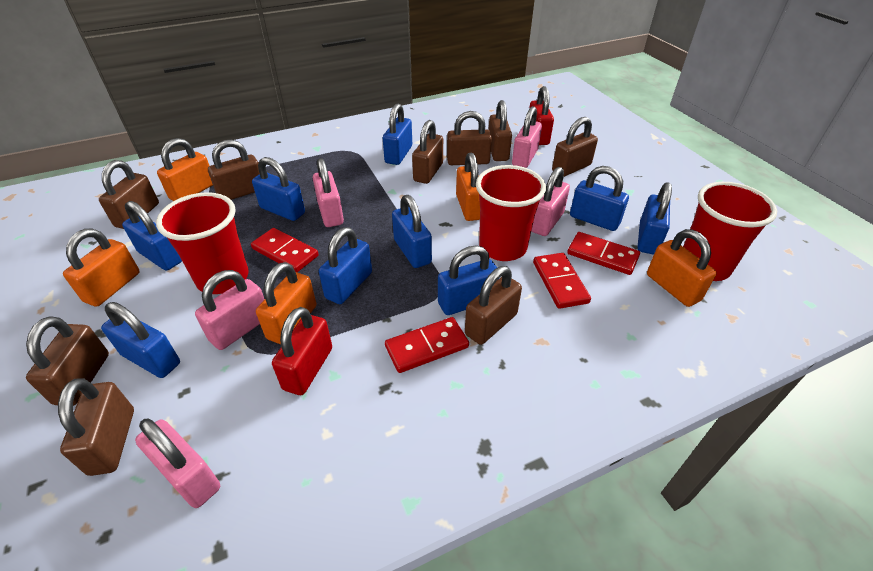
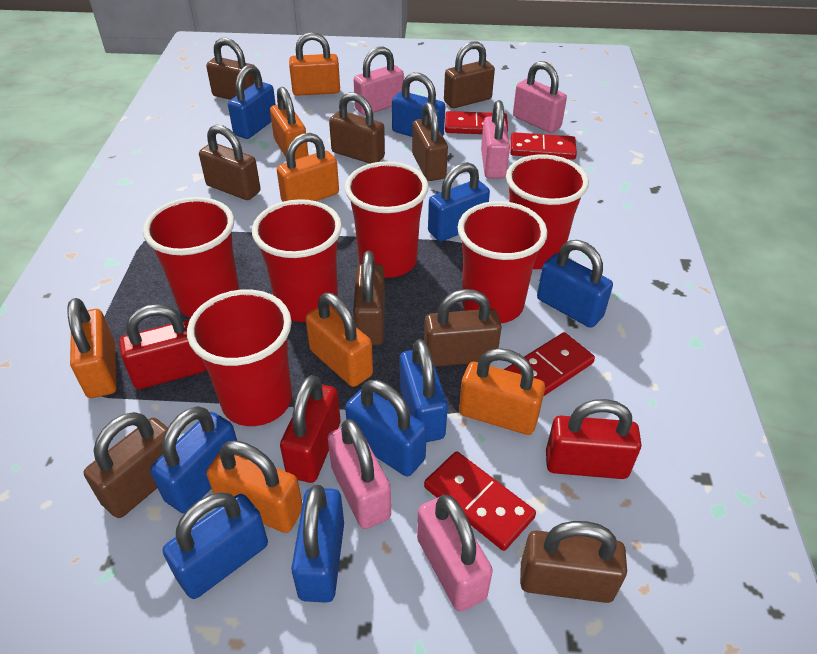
orange padlock: [63,228,140,307] [157,138,213,201] [256,262,316,344] [456,153,480,221] [647,229,717,307] = 5 -> [67,298,117,398] [206,441,302,533] [270,87,309,160] [277,133,339,202] [289,32,340,96] [305,293,373,387] [459,348,545,435] = 7
red cup: [156,192,249,294] [476,165,546,261] [683,182,777,281] = 3 -> [143,197,240,318] [187,289,292,426] [252,199,342,322] [345,161,428,278] [457,201,547,323] [506,154,589,269] = 6
red padlock: [272,307,332,395] [529,86,554,145] = 2 -> [119,304,207,389] [280,375,341,483] [546,399,642,479] = 3

